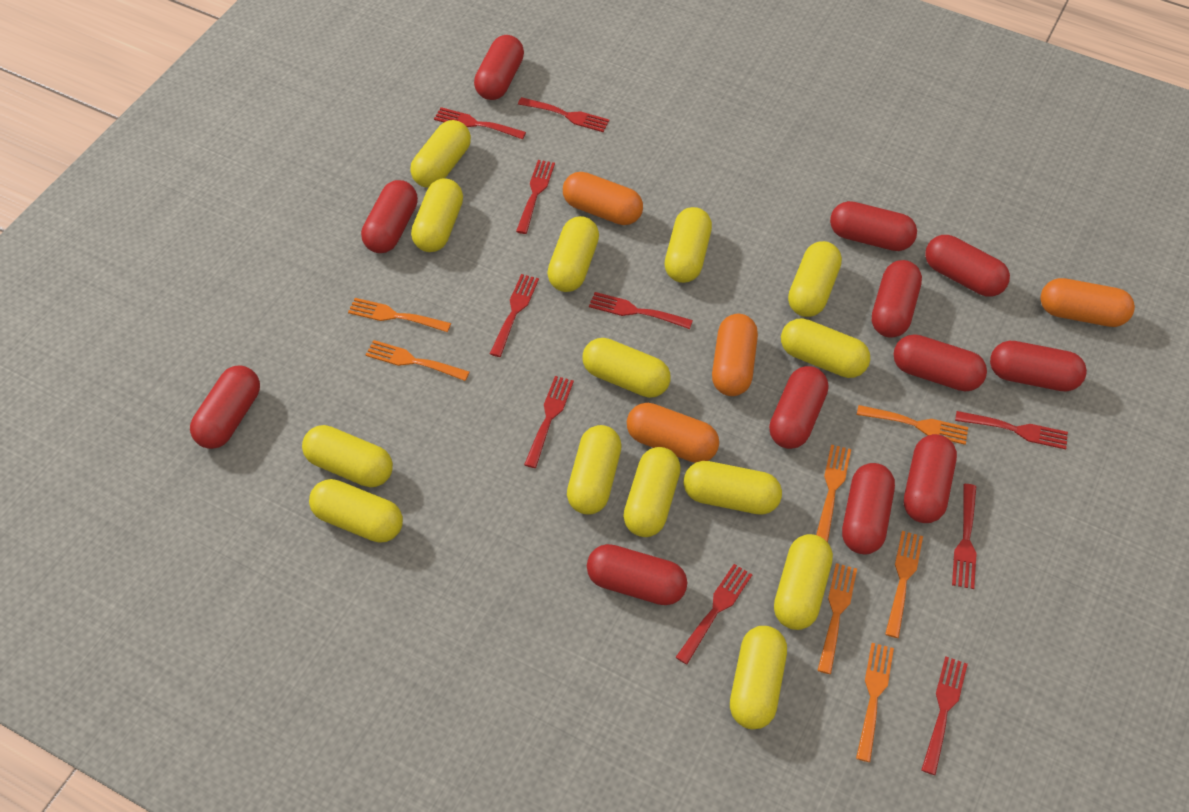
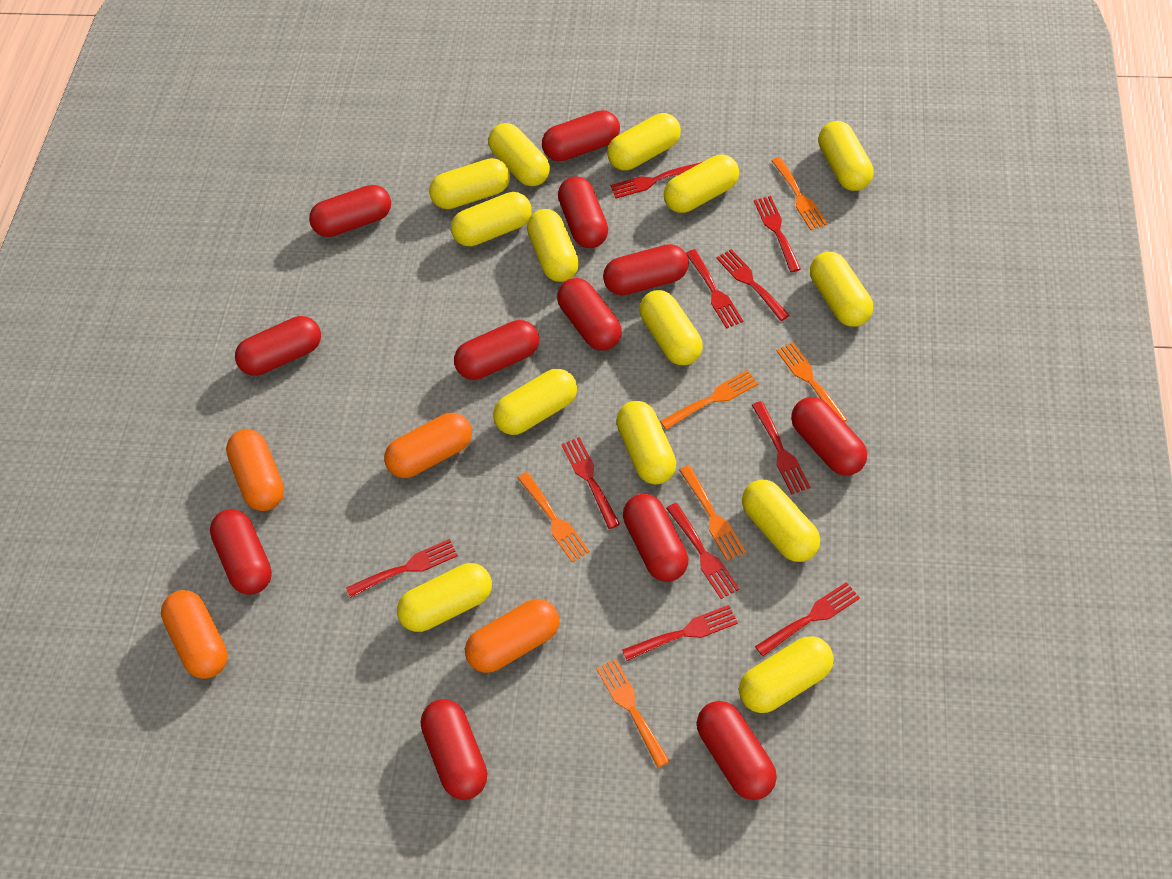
orange fork: [348,298,451,332] [366,340,470,381] [816,444,851,542] [817,563,857,674] [856,643,894,762] [857,405,968,445] [885,531,923,638] = 7 -> [518,472,590,562] [596,658,670,768] [660,370,758,430] [679,465,746,561] [771,157,827,230] [776,342,848,422] = 6

